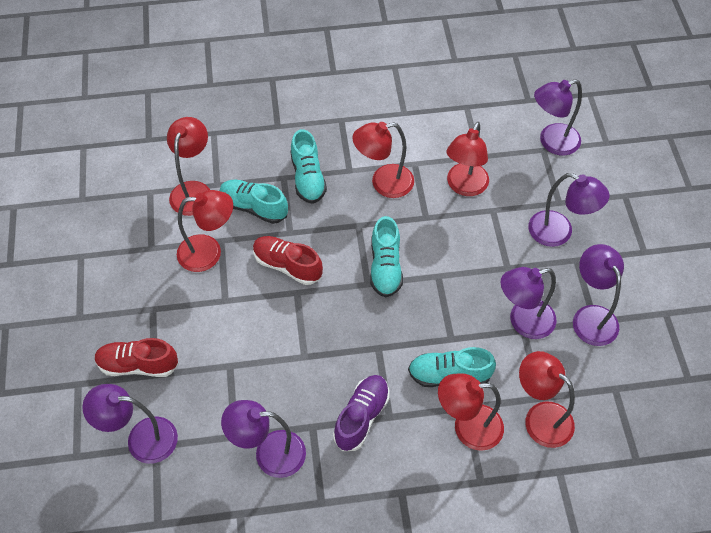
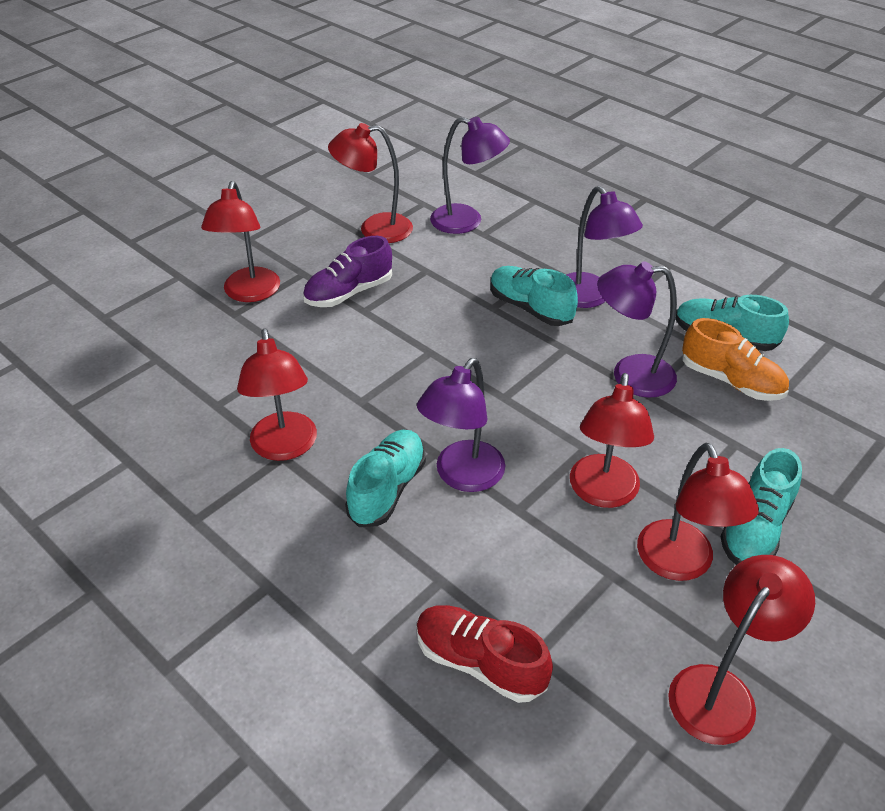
orange shoe: none = 0 -> [682,318,789,401] = 1
purple lamp: [82,384,178,464] [221,400,306,478] [500,267,556,339] [528,173,610,247] [534,79,582,155] [573,244,624,346] = 6 -> [417,358,505,492] [430,117,510,234] [567,186,643,308] [597,261,677,398] = 4
red shoe: [94,338,178,377] [253,236,323,285] = 2 -> [416,605,553,703] = 1

